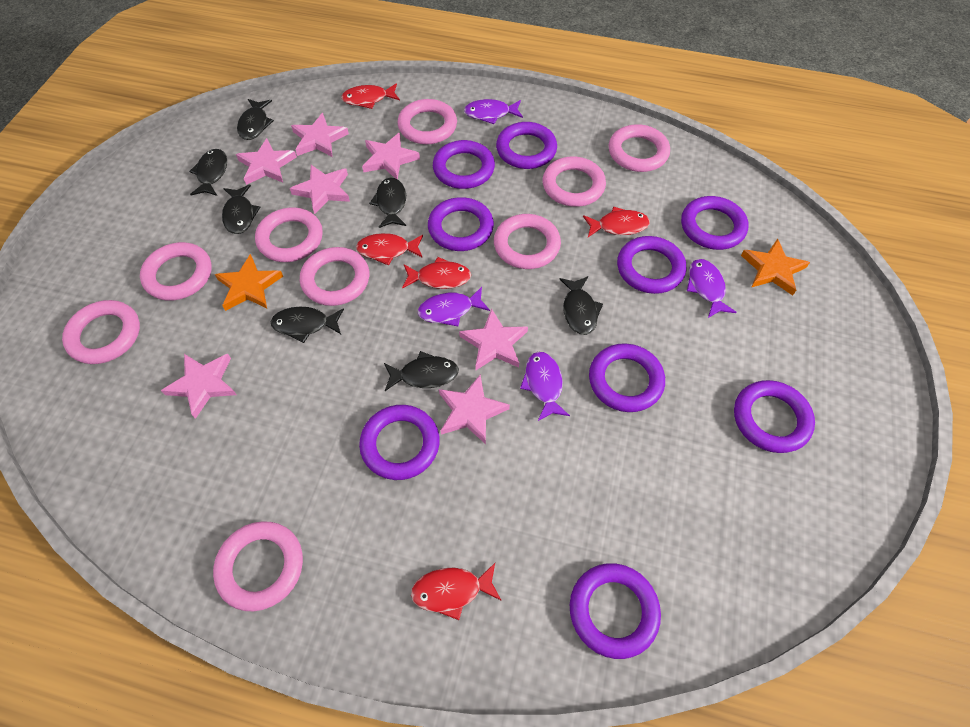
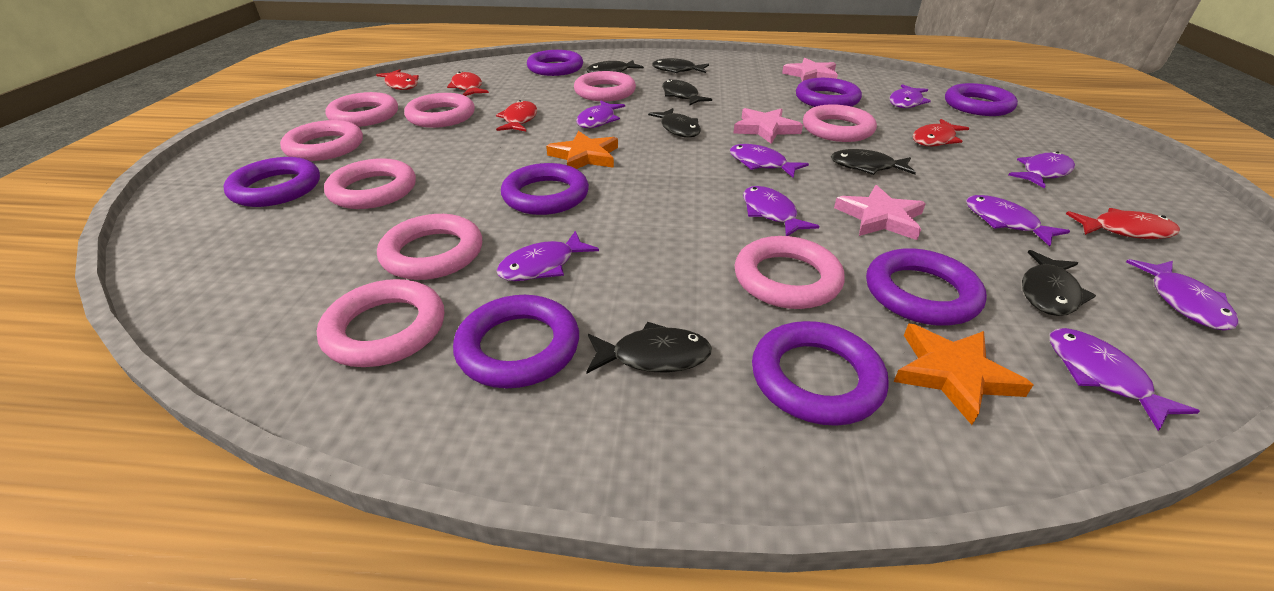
pink star: [161,354,237,419] [236,138,297,185] [290,165,350,214] [291,113,349,157] [362,133,420,179] [439,375,510,444] [459,308,528,370] = 7 -> [734,108,803,144] [782,58,838,81] [834,185,926,240] = 3
purple fish: [418,287,490,326] [464,99,523,124] [520,352,570,421] [687,259,737,318] = 4 -> [497,231,599,281] [576,101,625,128] [730,144,809,177] [743,186,819,236] [889,84,931,108] [966,195,1070,246] [1009,152,1075,189] [1050,328,1200,431] [1126,259,1238,331] = 9
purple ring: [359,405,440,480] [428,197,494,251] [433,140,495,189] [496,122,557,169] [570,563,661,659] [589,343,665,412] [617,236,686,294] [681,196,748,250] [734,380,815,453] = 9 -> [223,157,320,207] [453,295,579,388] [501,163,589,215] [527,50,583,76] [752,321,889,426] [796,78,862,107] [866,248,987,326] [945,83,1018,116] = 8

